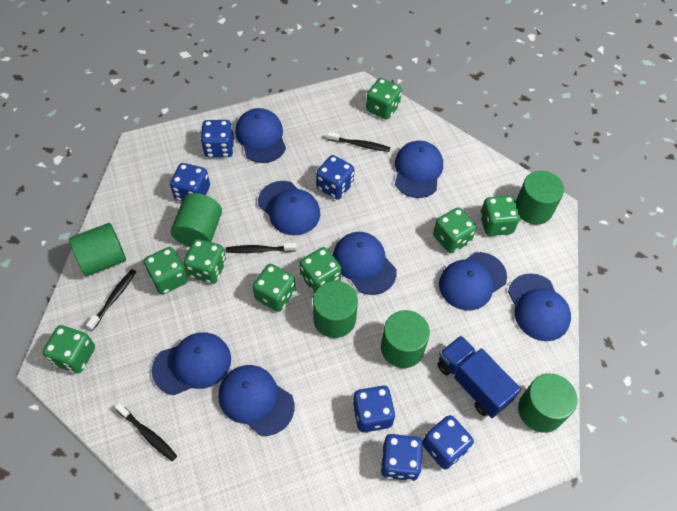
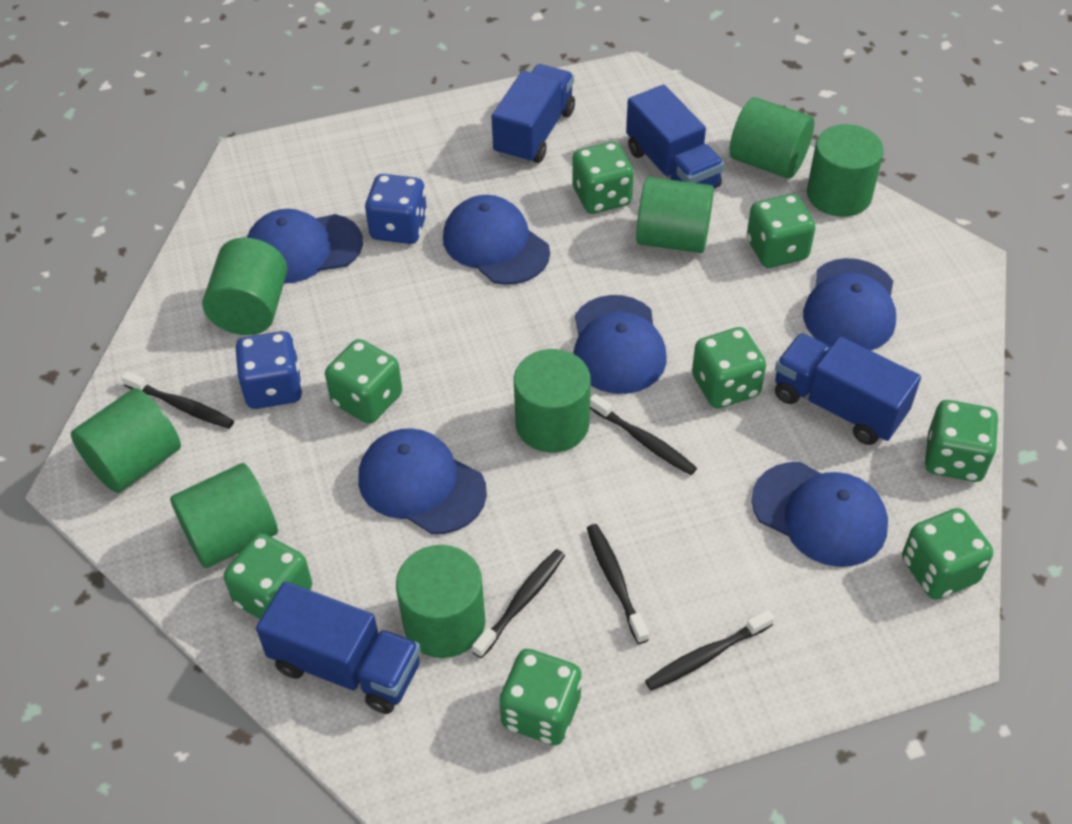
black toothbrush: [86,269,136,331] [115,403,177,461] [226,243,297,253] [327,132,390,152] = 4 -> [121,371,234,429] [472,549,565,658] [587,524,649,644] [590,394,697,475] [645,610,774,691] = 5
blue cap: [152,332,231,395] [218,365,294,436] [235,108,286,163] [258,181,320,235] [333,232,397,295] [395,141,443,198] [439,252,507,310] [508,273,571,341] = 8 -> [247,209,363,284] [358,428,487,534] [443,195,550,285] [574,295,667,394] [752,462,888,567] [803,258,896,351] = 6
blue dice: [170,163,210,202] [201,120,234,158] [316,155,355,200] [353,386,395,432] [381,434,423,481] [422,415,474,469] = 6 -> [236,331,303,409] [365,174,428,244] = 2
blue truck: [437,336,521,418] = 1 -> [256,581,421,714] [491,64,575,164] [626,85,724,188] [775,333,921,445] = 4
green cylinder: [69,223,126,276] [171,193,222,247] [313,281,358,338] [381,310,430,368] [516,171,564,225] [518,373,577,433] = 6 -> [71,388,181,493] [170,463,278,568] [203,238,287,335] [396,545,486,658] [514,349,591,453] [636,177,714,253] [730,97,814,178] [807,124,884,217] = 8

